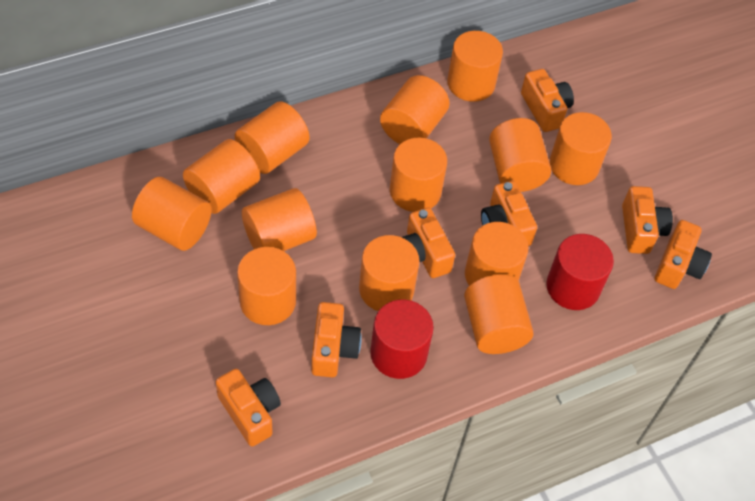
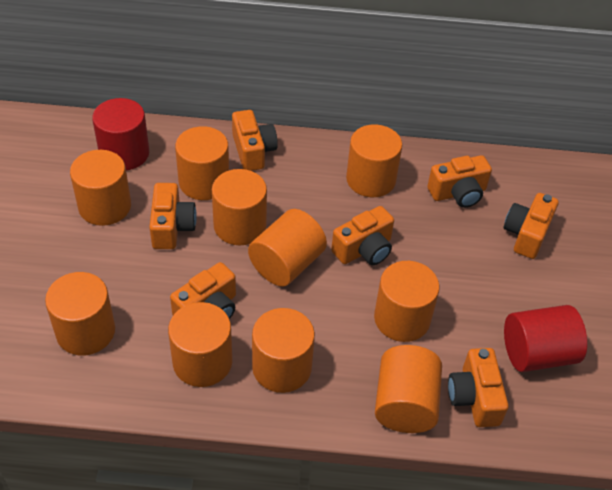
orange cylinder: [132,177,211,251] [183,139,260,214] [235,101,309,174] [237,247,296,325] [242,188,317,251] [359,235,419,311] [380,75,450,144] [390,137,447,212] [447,31,503,102] [464,274,533,354] [465,222,529,286] [489,118,551,192] [549,112,612,185] = 13 -> [45,272,115,356] [70,150,131,226] [168,302,232,387] [175,126,229,200] [212,169,267,245] [248,209,327,287] [252,308,315,393] [346,125,402,197] [374,261,440,342] [375,345,442,433] = 10

